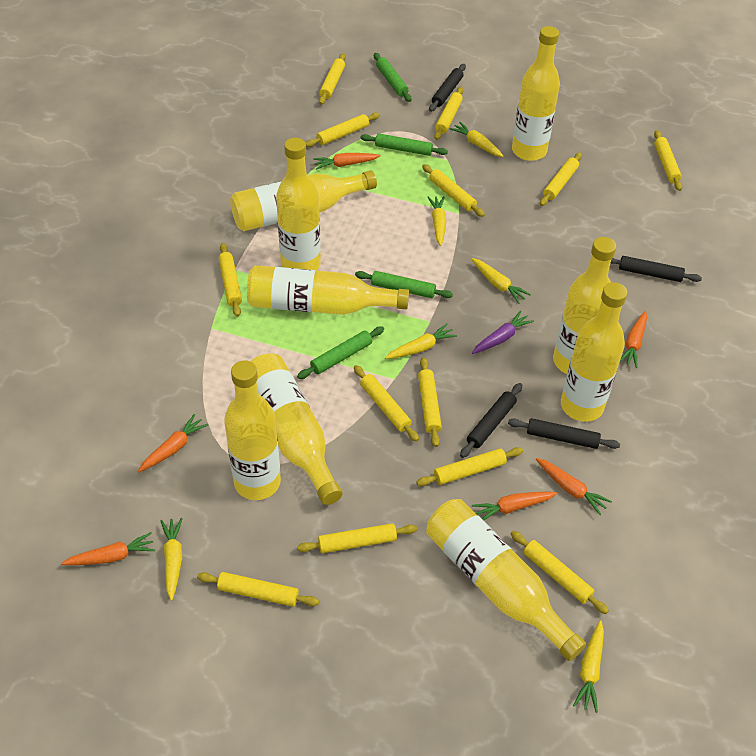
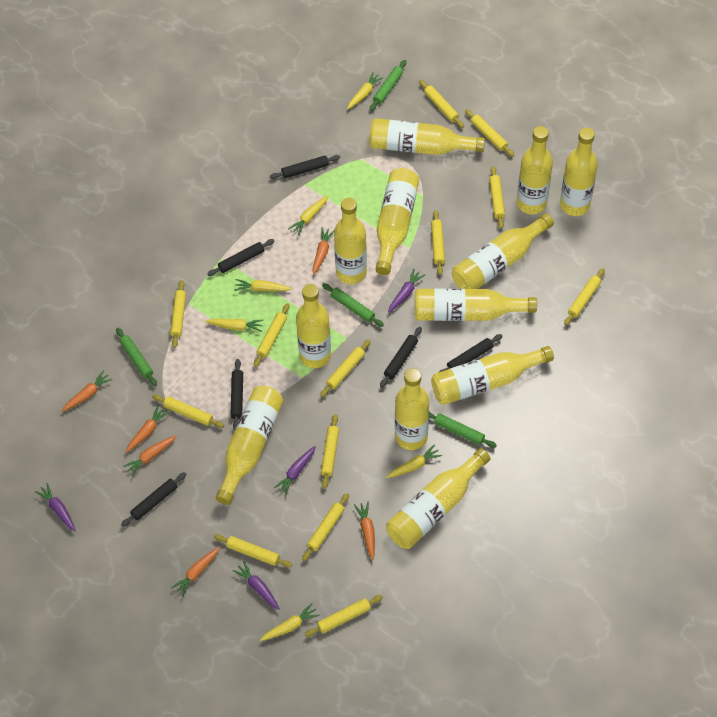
black rolling pin: [429,64,466,112] [460,383,522,458] [508,418,620,449] [610,256,702,282] = 4 -> [121,472,187,527] [207,239,275,276] [230,359,243,430] [270,155,340,179] [380,327,422,388] [439,334,503,372] = 6
purple carrot: [472,311,534,354] = 1 -> [35,483,76,531] [233,561,280,610] [274,446,316,495] [388,269,425,313] = 4
yellow bottle: [224,360,281,500] [230,170,377,231] [247,265,409,315] [250,354,343,505] [276,138,321,271] [426,499,586,661] [512,26,560,161] [553,237,616,374] [561,282,627,422] = 9 -> [215,386,283,505] [296,284,331,368] [334,198,367,284] [369,118,485,155] [375,168,419,275] [386,448,491,549] [395,368,429,450] [415,289,537,321] [431,346,554,405] [452,213,554,289] [517,126,553,215] [560,128,598,216] = 12

